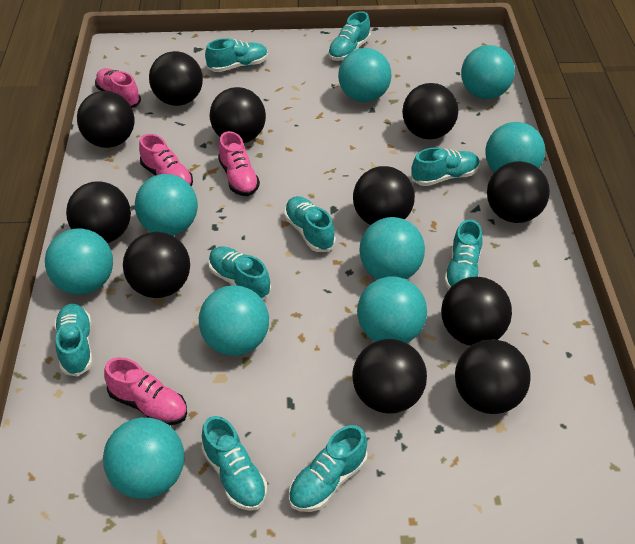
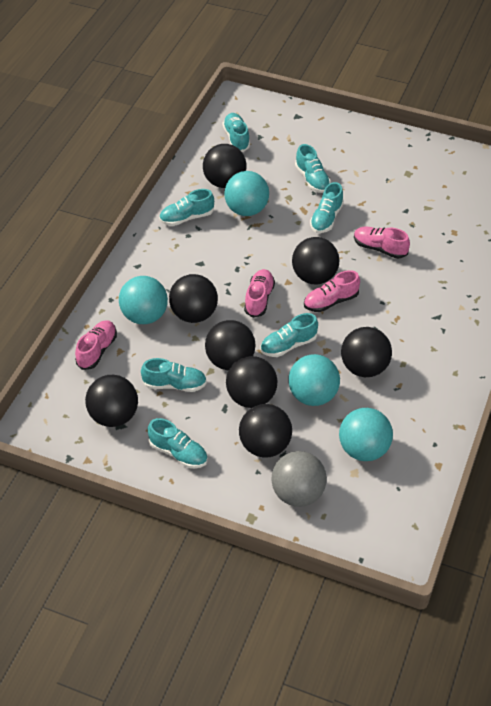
black ball: [66,182,131,243] [77,91,135,148] [123,232,190,298] [149,51,203,106] [210,87,266,143] [352,339,427,414] [353,166,415,225] [402,83,458,139] [441,277,512,346] [455,339,531,414] [487,161,550,223] = 11 -> [85,375,138,427] [169,274,218,323] [203,144,247,188] [205,320,256,370] [226,356,277,408] [239,404,292,458] [292,237,339,284] [341,327,392,377] = 8
grey ball: none = 0 -> [271,451,327,507] = 1
turquoise ball: [45,228,113,295] [103,417,184,499] [135,174,198,236] [199,285,269,356] [338,48,392,102] [357,277,427,343] [359,217,425,279] [461,45,515,99] [485,122,545,173] = 9 -> [119,276,168,324] [224,171,269,216] [288,354,340,406] [339,408,393,461] = 4
turquoise shoe: [55,304,93,377] [201,416,267,511] [205,38,268,72] [208,246,271,300] [284,196,336,252] [289,425,368,512] [328,11,371,61] [412,147,480,186] [444,219,483,289] = 9 -> [141,358,207,392] [148,418,208,468] [159,189,214,226] [223,113,250,152] [260,313,318,357] [295,144,331,193] [310,182,344,233] = 7

